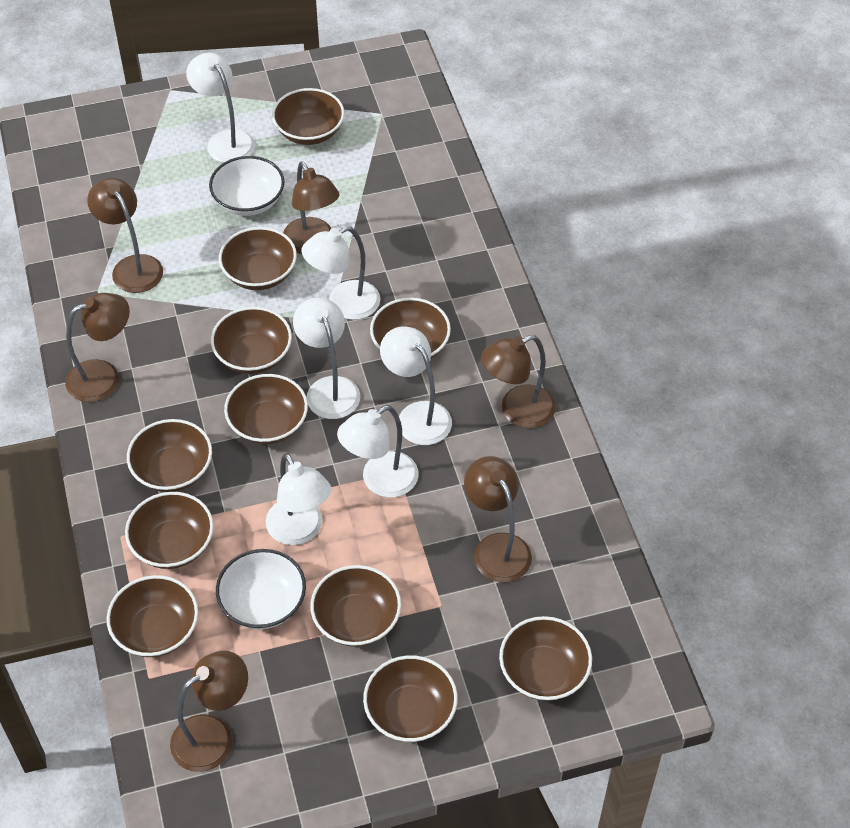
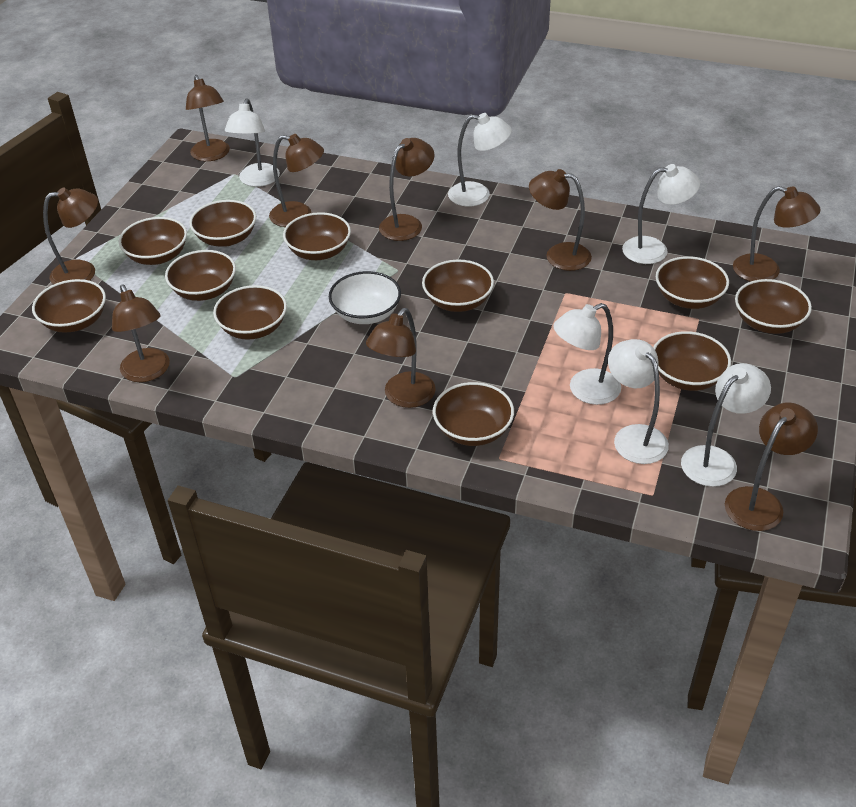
brown lamp: [65,293,130,402] [87,178,163,293] [170,650,248,772] [283,161,339,254] [464,456,532,582] [481,335,556,428] = 6 -> [43,187,98,285] [112,284,170,382] [186,75,230,161] [269,134,324,227] [366,308,436,408] [379,138,434,241] [529,169,592,271] [725,402,818,531] [733,186,821,282] = 9
white bowl: [209,156,285,216] [216,549,306,629] = 2 -> [329,271,401,324] = 1

